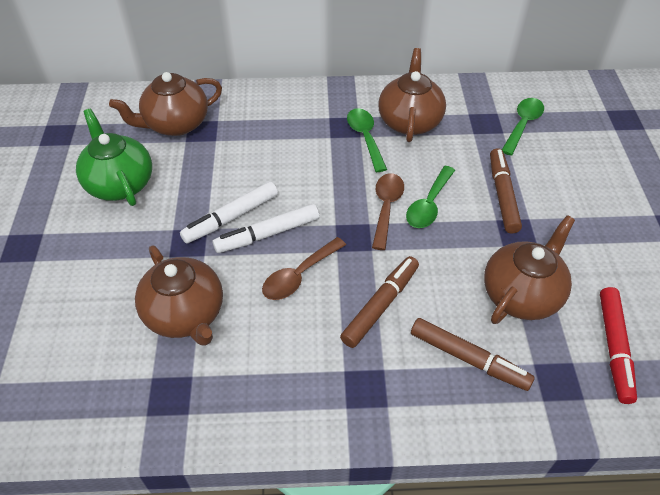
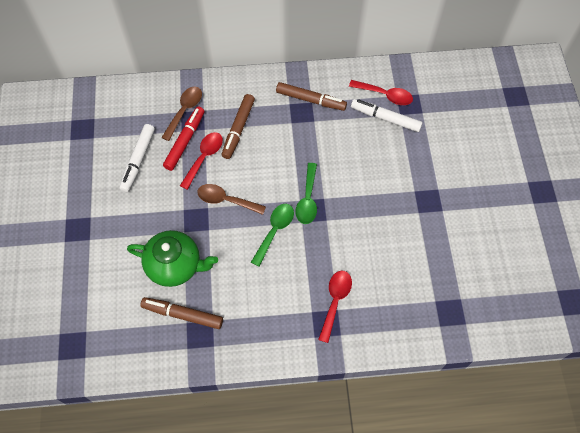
brown teapot: [109,72,222,136] [135,246,223,346] [378,48,446,142] [484,215,575,324] = 4 -> none = 0
green spoon: [347,108,387,172] [406,166,455,228] [502,98,544,156] = 3 -> [251,204,294,267] [296,163,317,224] = 2
red spoon: none = 0 -> [180,132,223,190] [318,271,352,343] [349,80,413,105] = 3

